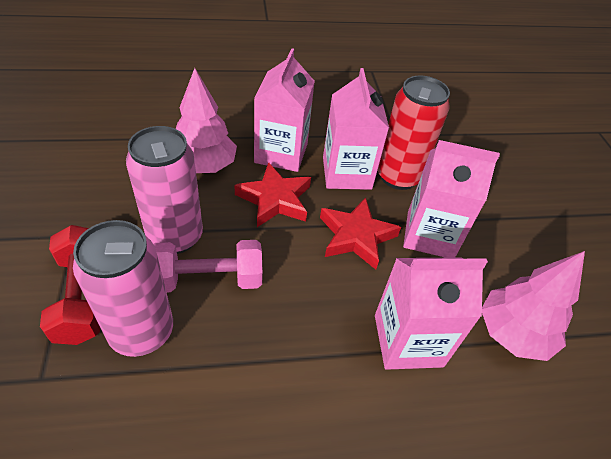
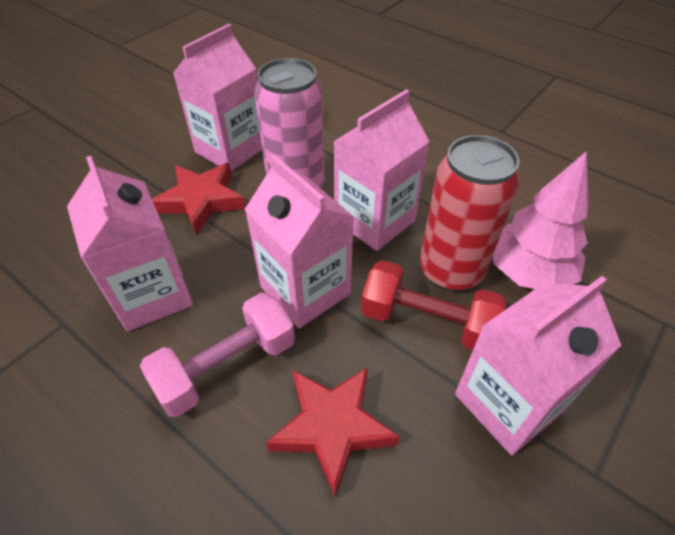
pink can: [73,220,173,357] [126,126,203,254] = 2 -> [254,58,325,188] = 1
pink carton: [254,48,315,172] [323,68,389,190] [375,257,488,370] [403,140,500,258] = 4 -> [67,156,193,331] [173,24,262,171] [245,154,354,328] [333,89,430,251] [455,276,621,455] = 5
pink tree: [175,68,237,173] [482,251,585,361] = 2 -> [493,151,589,289] = 1

